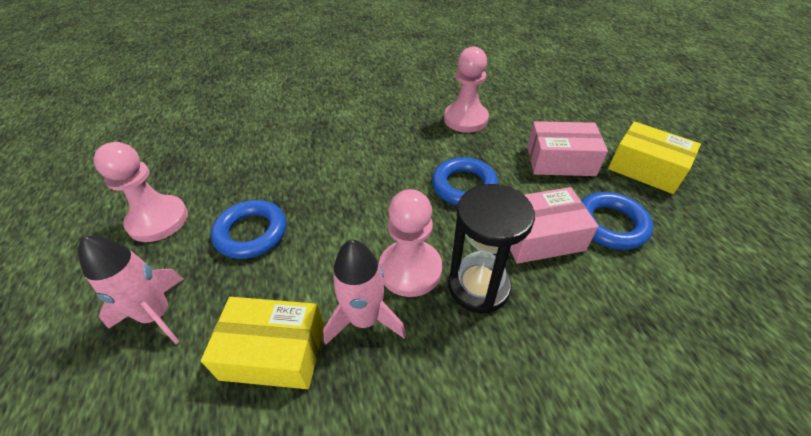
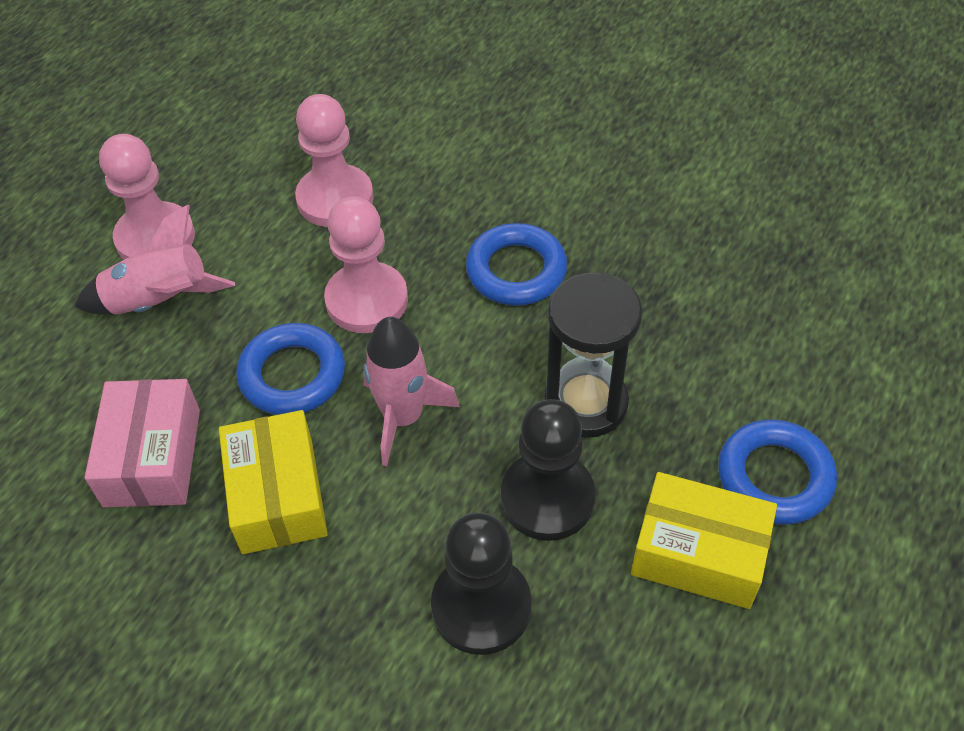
black pawn: none = 0 -> [431,512,531,655] [501,399,596,541] = 2
pink box: [510,187,599,264] [527,121,608,176] = 2 -> [85,379,200,507] = 1

